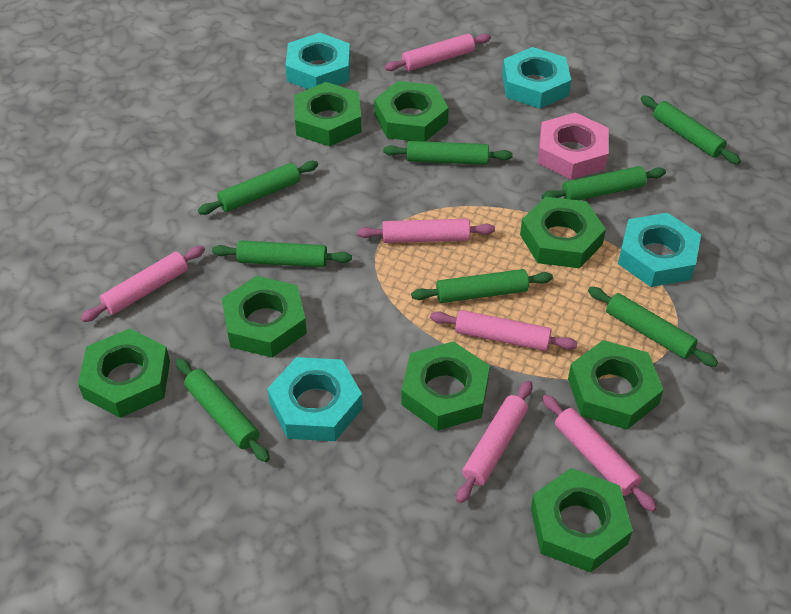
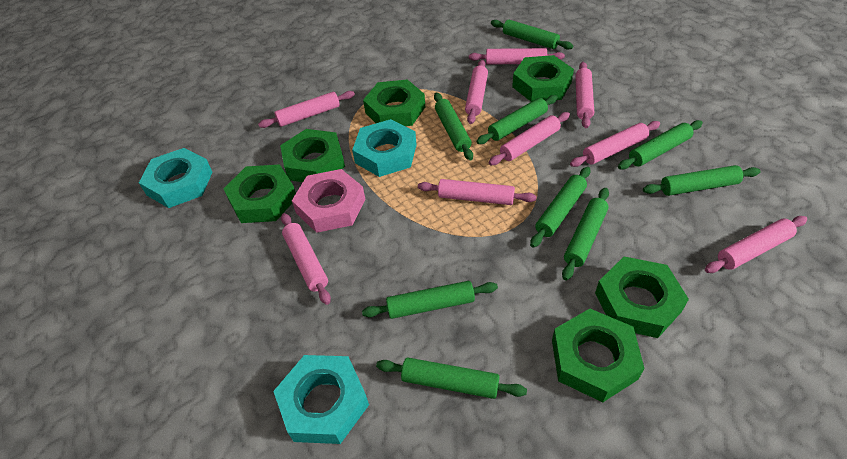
green nut: [78,328,170,418] [222,276,307,358] [294,82,362,146] [374,81,449,141] [401,341,490,431] [520,197,606,268] [531,468,633,572] [568,340,664,430] = 8 -> [224,164,296,223] [280,129,345,182] [363,79,425,126] [512,55,574,102] [552,309,644,402] [595,257,689,338] = 6
green rolling pin: [176,358,270,462] [198,161,318,215] [212,241,352,267] [383,141,513,165] [411,269,553,303] [541,166,666,200] [588,287,718,367] [641,96,741,164] = 8 -> [362,281,498,319] [376,357,527,399] [434,93,473,160] [476,95,558,144] [491,20,574,49] [530,167,590,248] [562,188,609,280] [618,120,703,169] [643,165,761,196] = 9
pink rolling pin: [81,246,205,322] [357,219,495,243] [384,34,491,71] [430,310,577,351] [456,380,532,503] [542,395,657,512] = 6 -> [258,91,355,128] [281,213,331,305] [418,179,537,205] [465,60,488,124] [469,48,565,64] [489,112,570,165] [570,121,660,167] [575,62,594,128] [705,216,807,273] = 9
turquoise nut: [267,357,363,441] [285,33,350,89] [502,47,571,108] [618,213,701,287] = 4 -> [139,148,212,208] [273,355,369,444] [352,119,417,177] = 3

